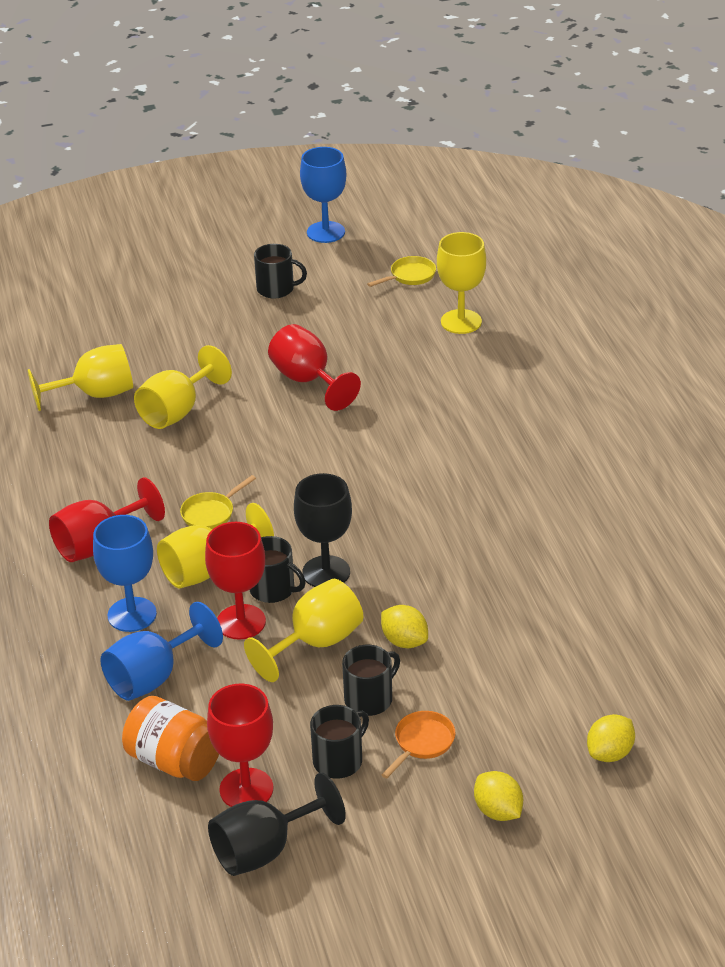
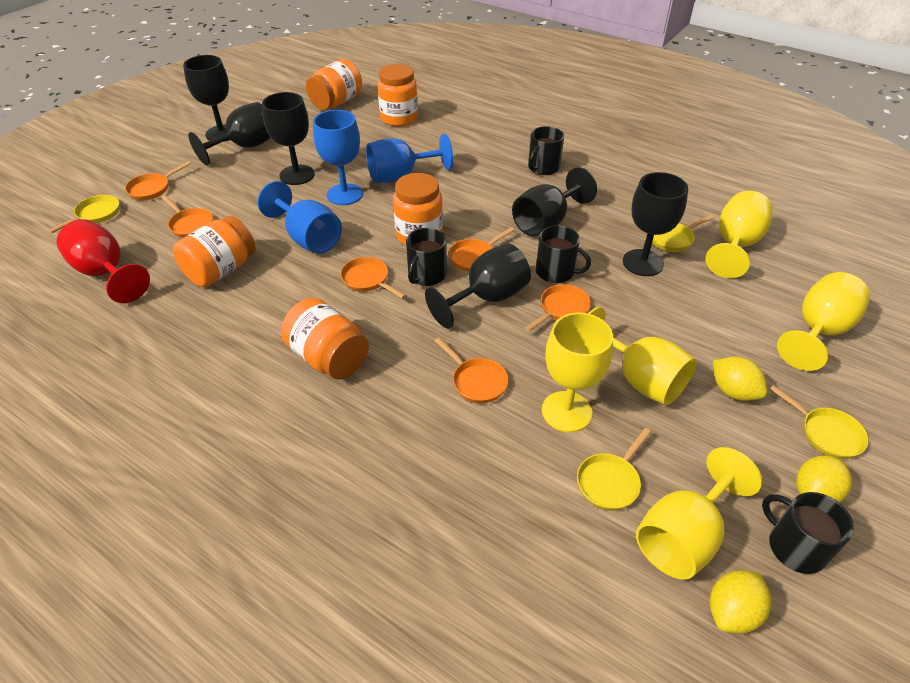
black goblet: [208,772,346,876] [294,473,352,587] = 2 -> [183,55,230,142] [188,102,270,166] [262,92,315,185] [425,243,531,329] [512,167,597,236] [623,172,688,276] = 6
orange jar: [122,696,219,781] = 1 -> [173,216,256,287] [281,298,369,380] [306,59,362,110] [378,64,418,127] [393,173,443,245] = 5
orange pan: [381,711,456,778] = 1 -> [125,161,191,200] [162,195,213,238] [340,257,406,299] [435,338,508,403] [449,227,514,272] [525,284,591,332] = 6
red goblet: [49,477,165,562] [205,522,266,640] [207,684,273,807] [268,324,361,411] = 4 -> [57,219,150,303] = 1
yellow pan: [180,475,256,529] [367,256,436,287] = 2 -> [48,195,120,233] [577,428,651,511] [652,214,714,252] [770,385,869,459] = 4

